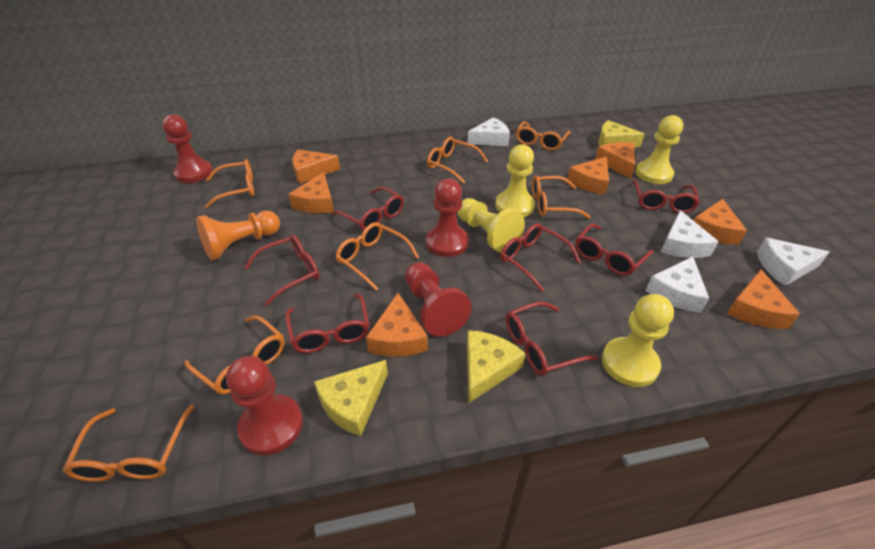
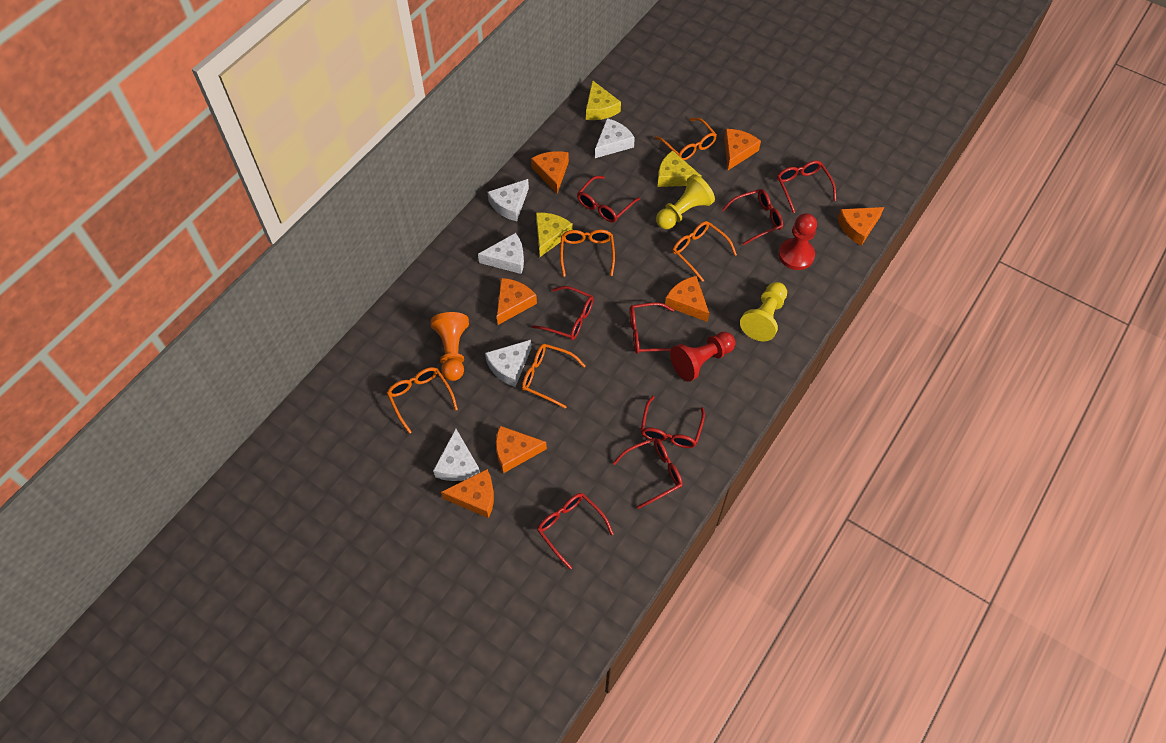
orange glasses: [62,405,195,482] [184,315,285,394] [205,159,254,208] [335,222,419,291] [427,137,488,184] [516,121,570,151] [532,175,590,219] = 7 -> [387,367,458,434] [522,344,585,408] [560,229,615,277] [655,118,717,160] [673,221,737,282] = 5
red glasses: [244,234,319,306] [285,294,369,353] [332,187,404,231] [500,223,581,292] [505,301,599,376] [575,223,653,276] [632,180,700,213] = 7 -> [532,286,594,340] [537,493,614,569] [577,176,640,222] [613,438,683,509] [630,303,674,354] [641,396,705,448] [722,189,783,246] [777,160,836,213] = 8
red pawn: [162,114,213,183] [226,356,303,455] [405,262,472,336] [426,178,469,257] = 4 -> [670,332,736,382] [779,213,817,270] = 2
white cheese: [467,117,510,146] [645,257,709,313] [661,210,719,258] [757,237,830,286] = 4 -> [433,429,480,481] [478,233,524,274] [485,340,531,387] [487,179,529,221] [595,118,635,158] = 5
yellow pawn: [457,198,525,252] [495,144,535,217] [602,294,674,387] [635,115,683,184] = 4 -> [656,174,715,229] [740,282,787,341] = 2

